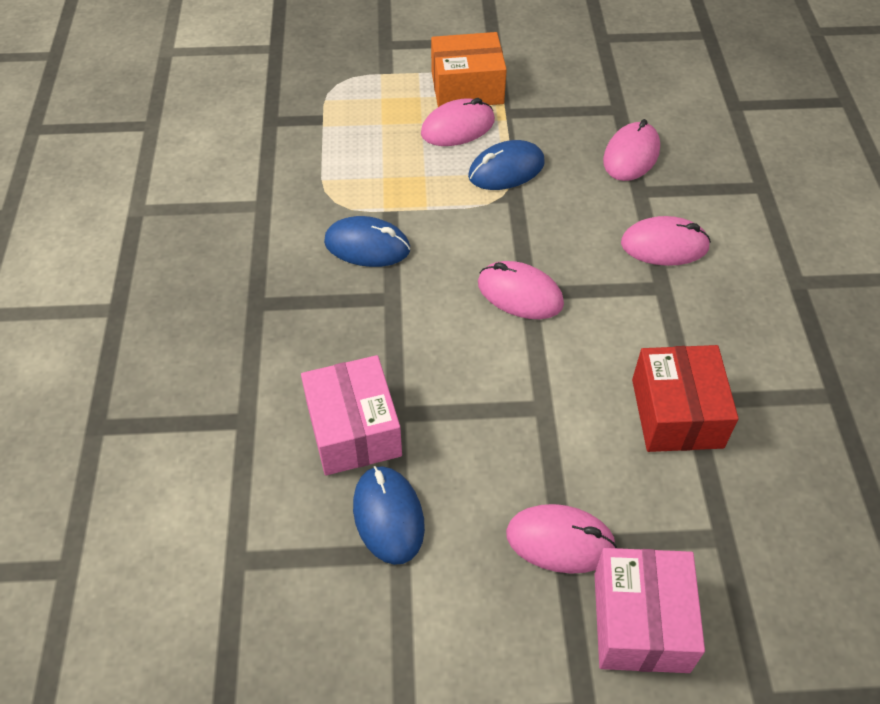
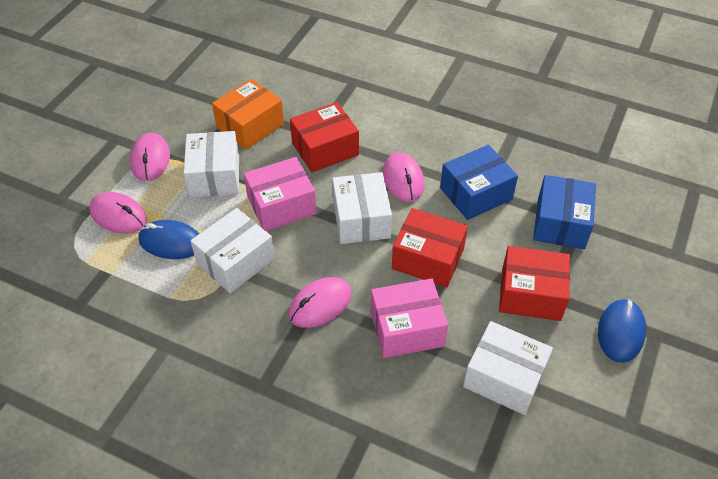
blue box: none = 0 -> [440,145,518,220] [533,175,596,249] = 2
blue mouse: [324,216,410,267] [353,466,425,565] [468,140,545,190] = 3 -> [138,220,199,259] [598,299,646,363] = 2
pink mouse: [421,98,495,146] [478,261,564,319] [506,504,617,574] [603,119,660,181] [621,216,711,266] = 5 -> [89,192,147,234] [130,133,170,181] [289,277,352,328] [383,152,424,202] = 4
red box: [632,345,739,452] = 1 -> [290,102,359,172] [392,208,468,287] [499,246,570,321] = 3
white box: none = 0 -> [184,131,239,197] [191,208,275,293] [332,172,392,244] [463,321,553,415] = 4

